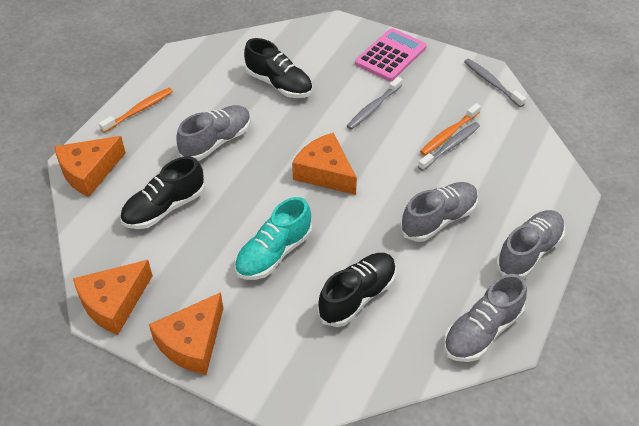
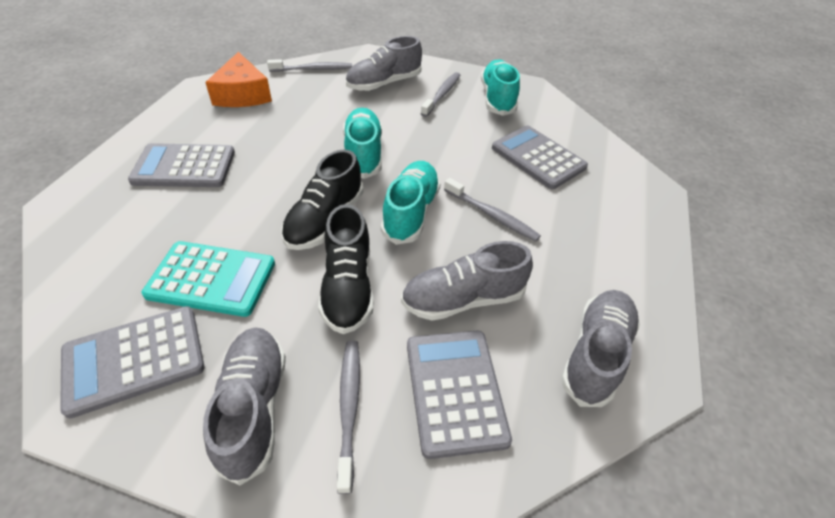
black shoe: [120,156,205,229] [244,38,312,98] [317,253,396,327] = 3 -> [281,149,364,250] [318,204,373,334] = 2
grey calculator: none = 0 -> [60,306,205,418] [128,143,235,187] [407,331,512,459] [492,126,588,189] = 4
grey toothbrush: [347,77,403,130] [418,122,480,171] [464,59,526,107] = 3 -> [267,59,352,72] [337,340,360,494] [421,72,460,117] [444,178,541,241] = 4
orange cheese: [55,136,126,197] [73,260,153,335] [149,292,223,375] [292,133,357,195] = 4 -> [205,52,272,107] = 1
orange toothbrush: [99,88,173,133] [420,103,481,156] = 2 -> none = 0
pink calculator: [355,28,427,81] = 1 -> none = 0
turquoise calculator: none = 0 -> [142,241,275,317] = 1
turquoise shoe: [234,197,312,280] = 1 -> [343,108,382,179] [381,161,441,245] [481,60,520,116] = 3

